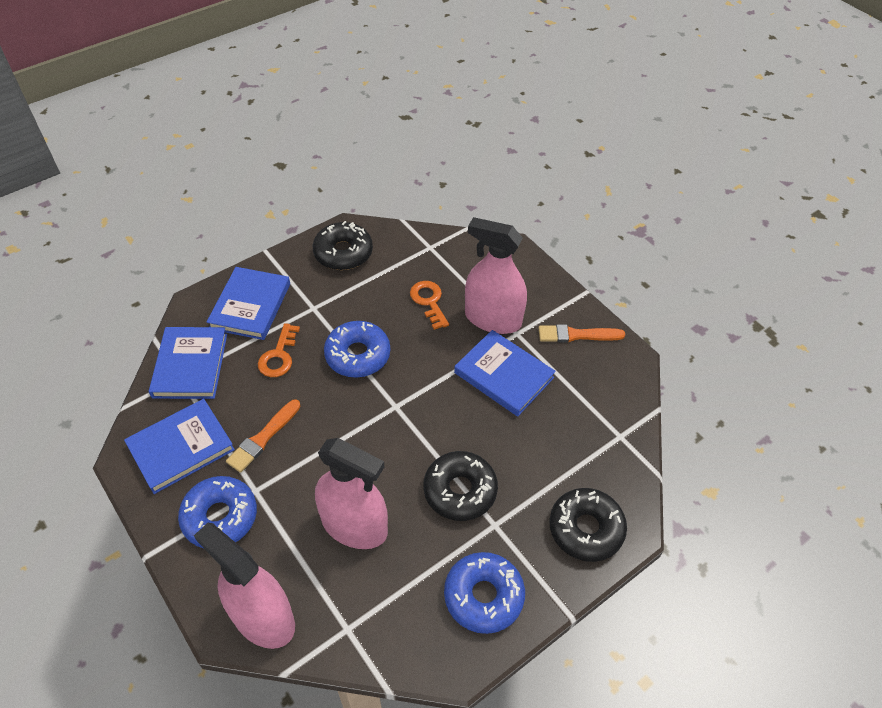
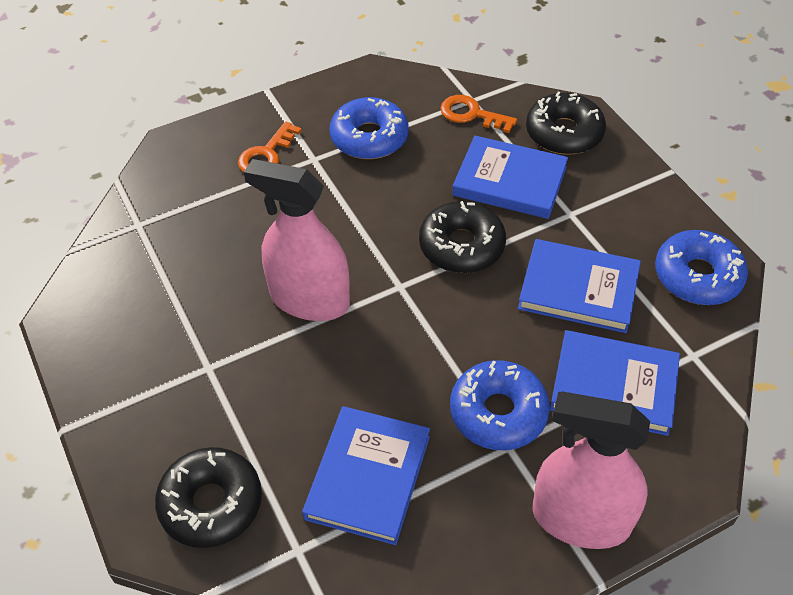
orange brush: [226,400,301,473] [539,324,625,342] = 2 -> none = 0
pink spray bottle: [194,523,295,649] [315,438,388,549] [465,217,527,334] = 3 -> [244,159,350,321] [533,392,650,549] = 2

